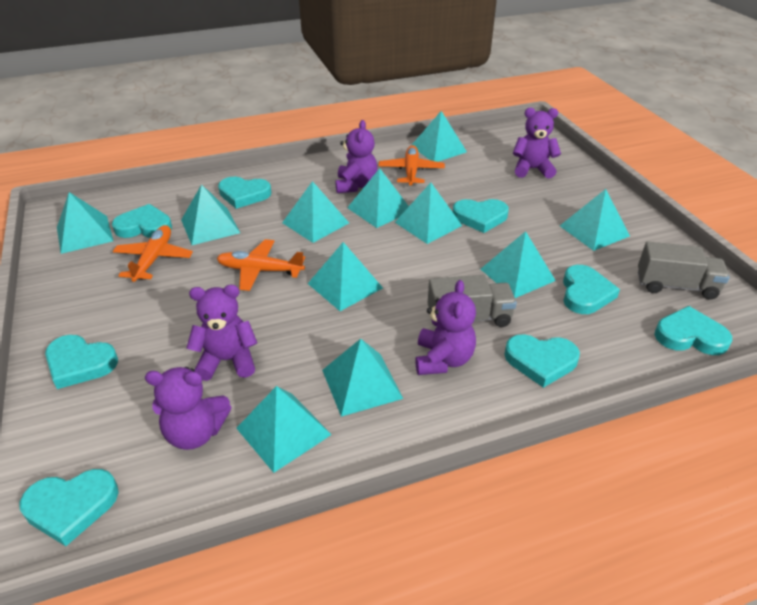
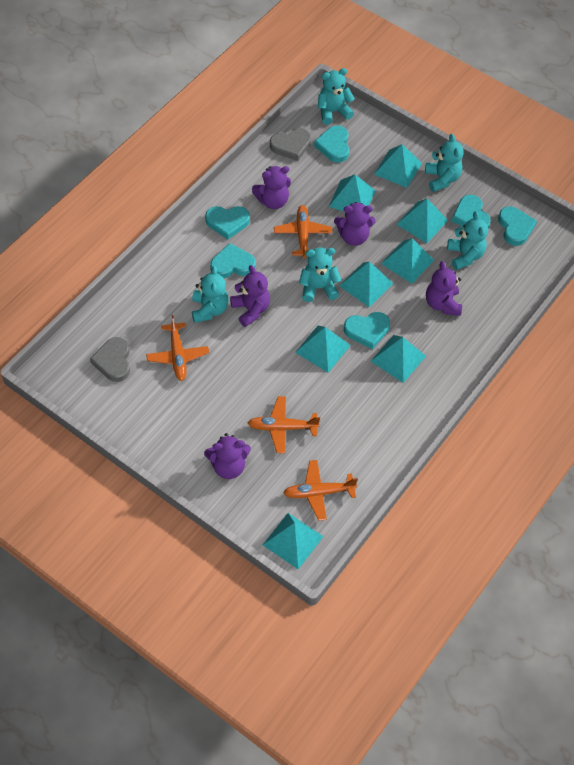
grey heart: none = 0 -> [90,337,130,382] [270,128,311,161] = 2
grey truck: [428,275,517,327] [638,242,730,300] = 2 -> none = 0
orange plane: [113,225,193,282] [216,239,305,291] [378,145,445,186] = 3 -> [146,315,209,381] [248,396,320,453] [274,205,332,258] [283,460,358,521] = 4
turquoise heart: [19,469,119,546] [45,335,118,389] [112,204,172,238] [218,177,272,209] [453,199,509,233] [504,334,580,388] [563,265,620,314] [655,306,732,355] = 8 -> [205,206,250,240] [210,243,256,278] [314,125,349,163] [344,312,390,349] [452,195,491,229] [498,206,537,246] = 6
turquoise pyramid: [57,192,113,254] [181,184,240,245] [236,386,332,473] [282,181,349,243] [308,242,383,311] [322,339,403,417] [347,168,409,228] [395,183,462,244] [412,111,467,162] [481,231,556,298] [560,189,630,251] = 11 -> [263,513,324,569] [295,326,351,373] [329,175,376,211] [339,262,393,307] [370,335,426,383] [374,144,422,188] [381,239,434,284] [396,199,448,243] = 8
turquoise teddy bear: none = 0 -> [192,266,229,323] [299,247,341,302] [318,68,355,125] [425,134,464,192] [447,211,488,270] = 5

